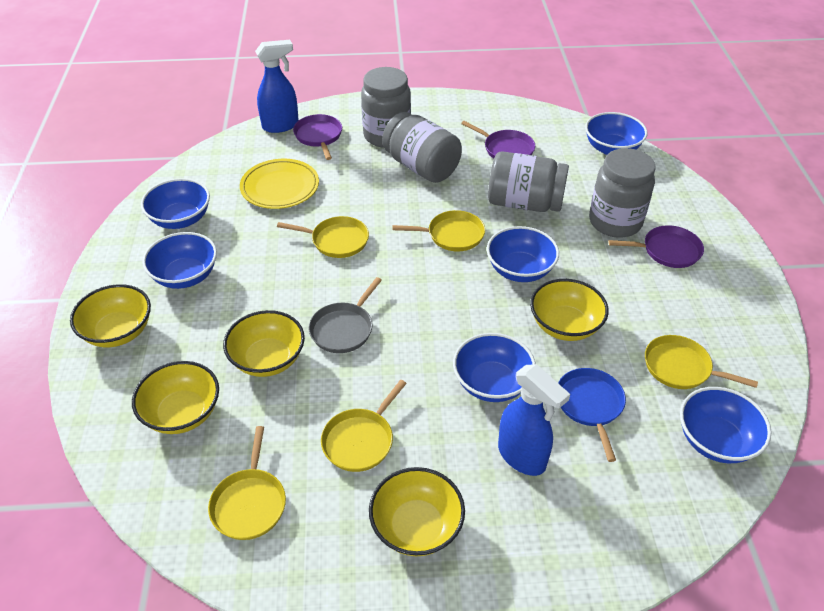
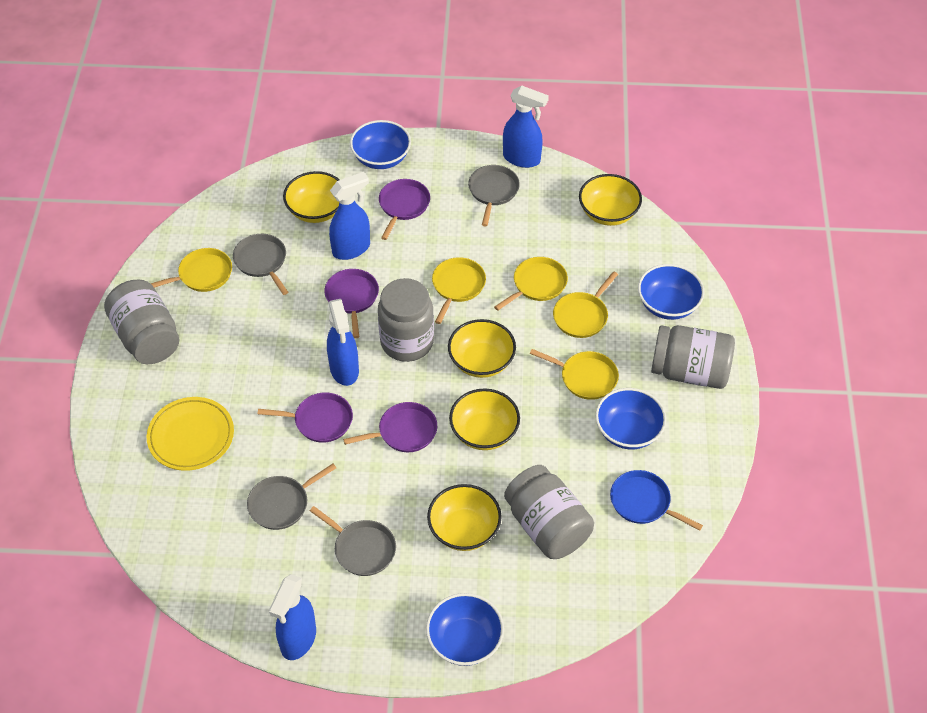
blue bowl: [141,178,210,229] [142,232,217,289] [453,333,536,402] [487,226,559,282] [585,112,647,155] [680,387,771,463] = 6 -> [350,120,411,169] [426,593,504,666] [595,388,666,449] [638,264,704,320] = 4
blue spray bottle: [255,40,299,133] [498,364,570,476] = 2 -> [269,574,316,660] [327,299,359,386] [329,172,370,260] [503,86,549,168] = 4
grey pan: [309,277,382,353] = 1 -> [233,234,288,295] [247,464,336,530] [310,506,396,576] [468,165,520,227] = 4
purple pan: [293,114,342,160] [461,121,535,159] [609,225,704,268] = 3 -> [258,392,353,443] [324,269,379,338] [343,402,437,452] [379,179,430,240] = 4

